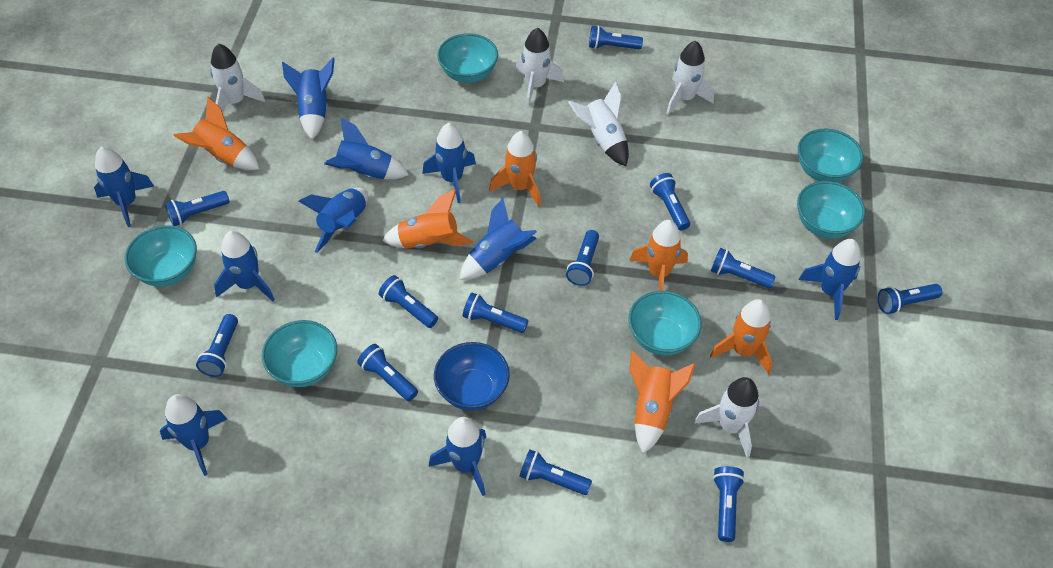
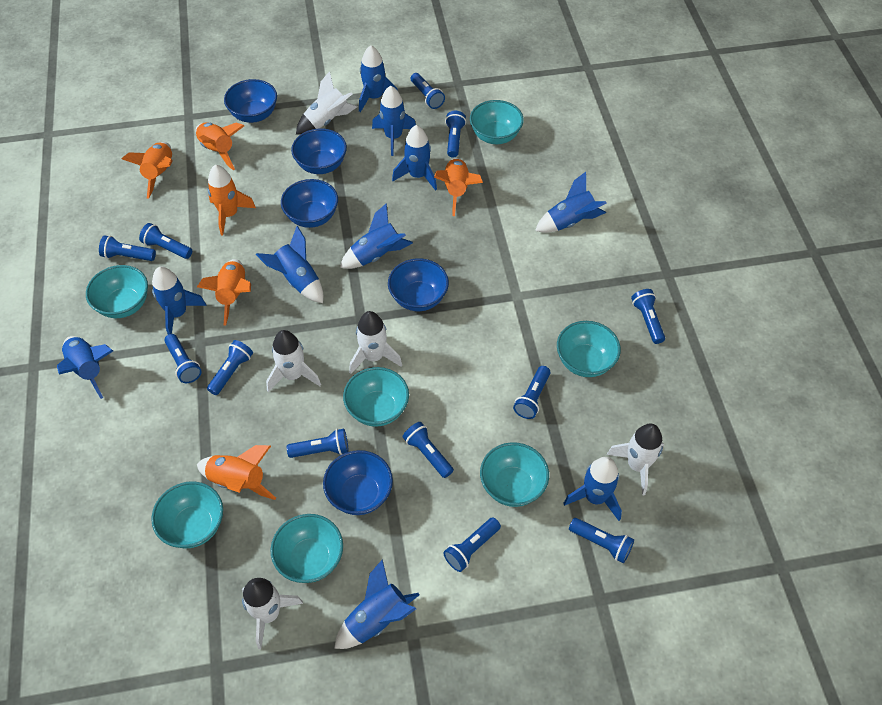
blue bowl: [434,342,510,411] = 1 -> [224,79,277,123] [281,179,338,228] [291,128,347,174] [323,450,393,515] [388,258,449,311] = 5
turquoise bowl: [125,225,197,287] [262,320,337,387] [437,33,498,83] [628,291,702,356] [797,181,865,239] [798,129,863,183] = 6 -> [86,265,148,318] [151,481,223,548] [271,514,343,583] [343,367,409,427] [470,100,524,144] [480,442,549,507] [557,321,621,377] = 7

